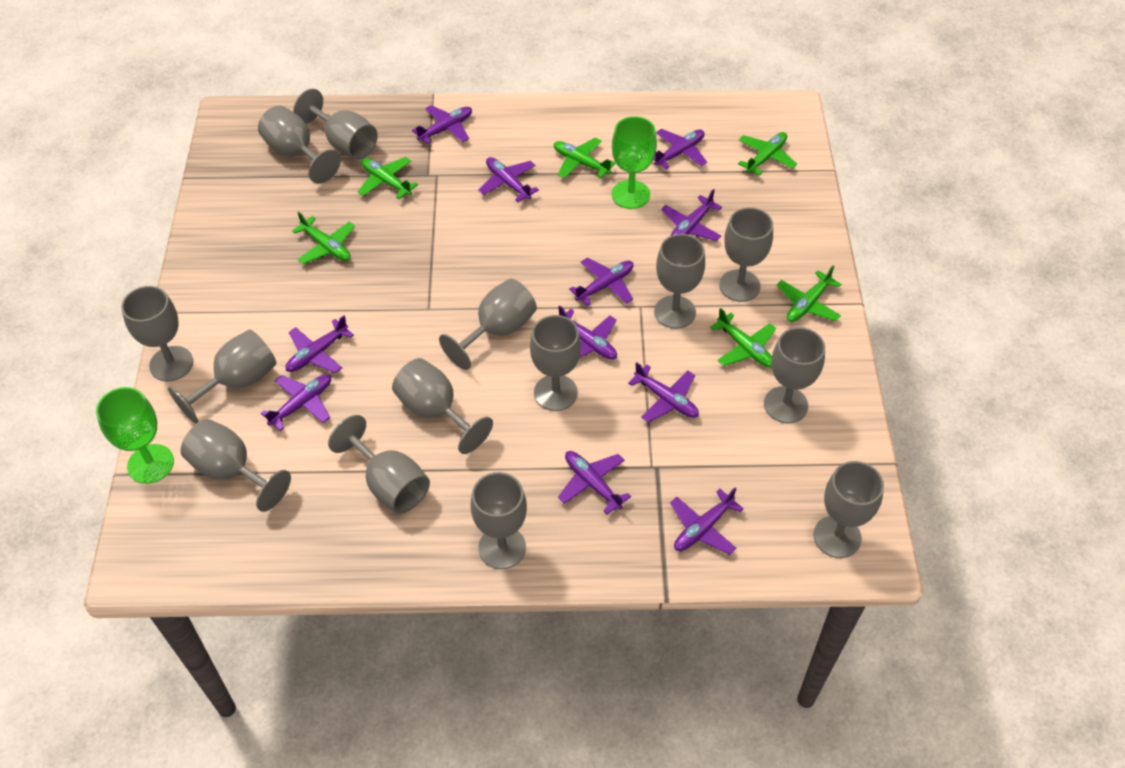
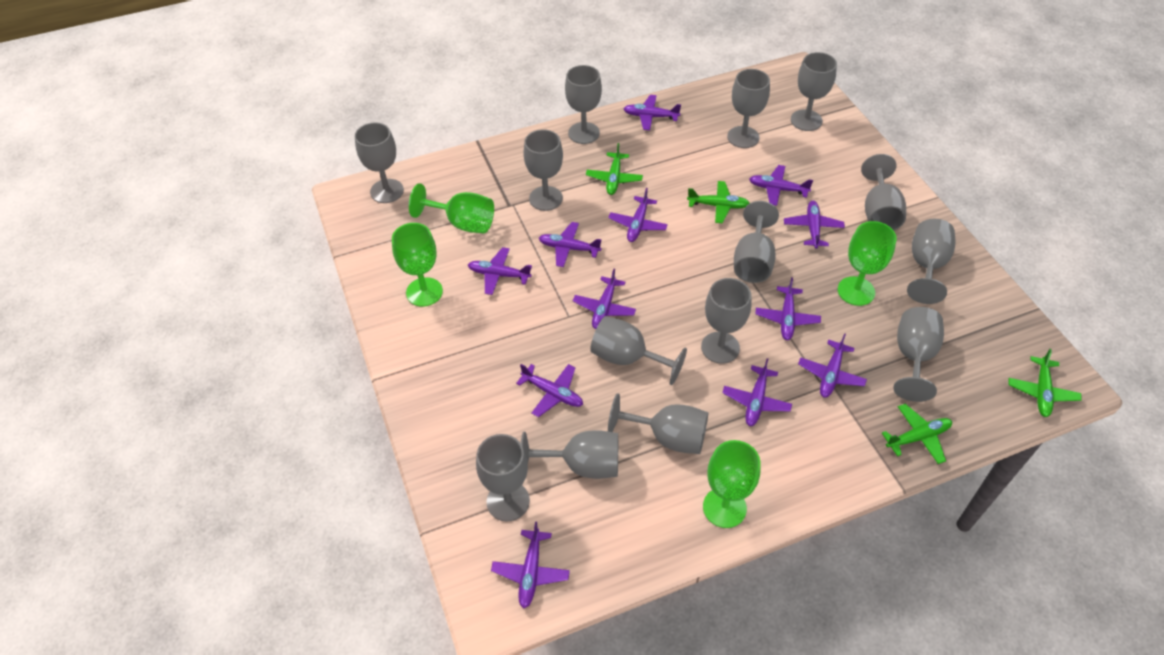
green goblet: [96,387,174,484] [612,116,657,209] = 2 -> [392,223,443,307] [409,183,494,233] [703,440,760,528] [838,221,896,306] = 4
green plane: [292,212,355,264] [358,157,418,199] [554,138,616,179] [710,308,776,368] [738,132,797,176] [776,265,841,322] = 6 -> [586,143,643,195] [687,181,750,223] [882,404,952,464] [1009,349,1082,417] = 4
purple plane: [261,374,331,431] [286,315,354,373] [412,105,472,144] [478,157,539,202] [558,305,617,360] [558,451,631,514] [569,258,633,306] [628,362,699,423] [653,129,707,169] [661,189,722,241] [670,488,744,555] = 11 -> [468,247,532,295] [491,522,570,608] [516,364,583,417] [539,222,602,267] [573,269,636,329] [608,188,668,242] [624,95,681,130] [722,358,792,426] [749,165,813,206] [755,277,821,340] [784,201,845,248] [798,333,867,398] = 12

